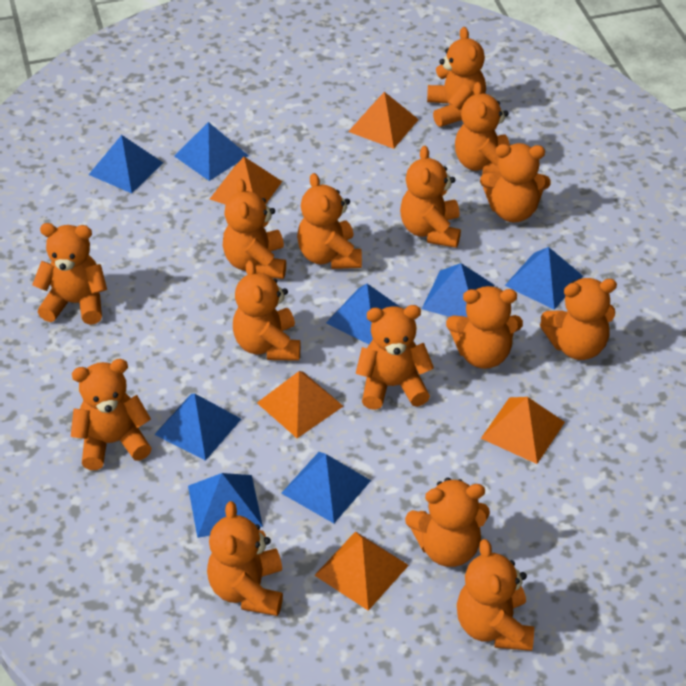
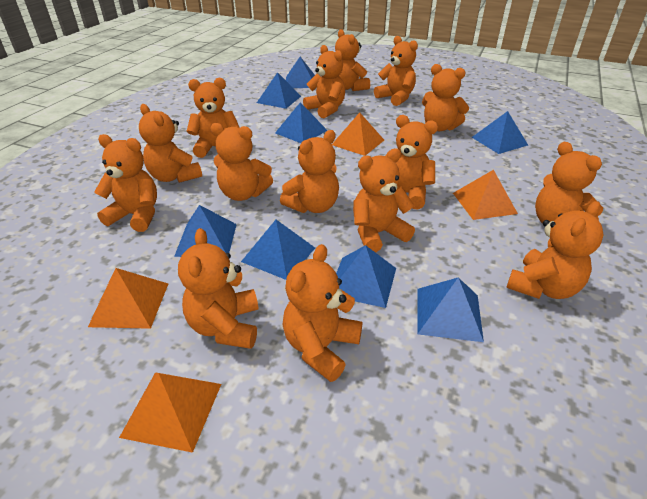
orange pyramid: [210,157,283,205] [257,371,343,438] [314,531,409,611] [348,92,419,149] [481,397,565,464] = 5 -> [88,268,168,329] [119,372,221,453] [332,112,384,156] [453,170,518,220] = 4

